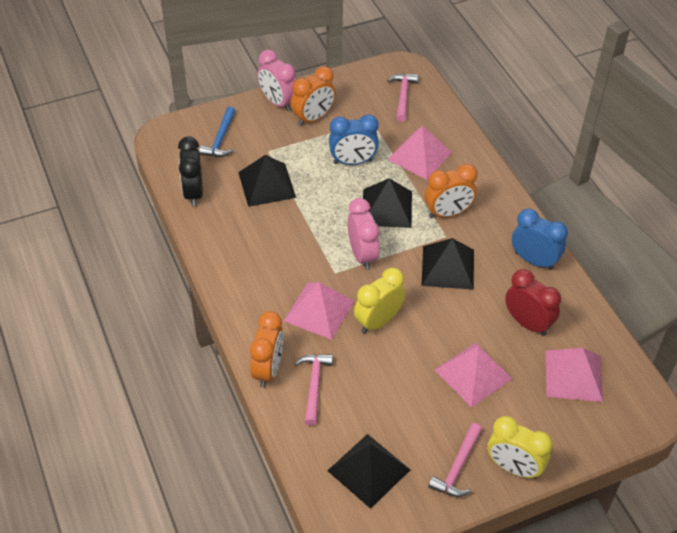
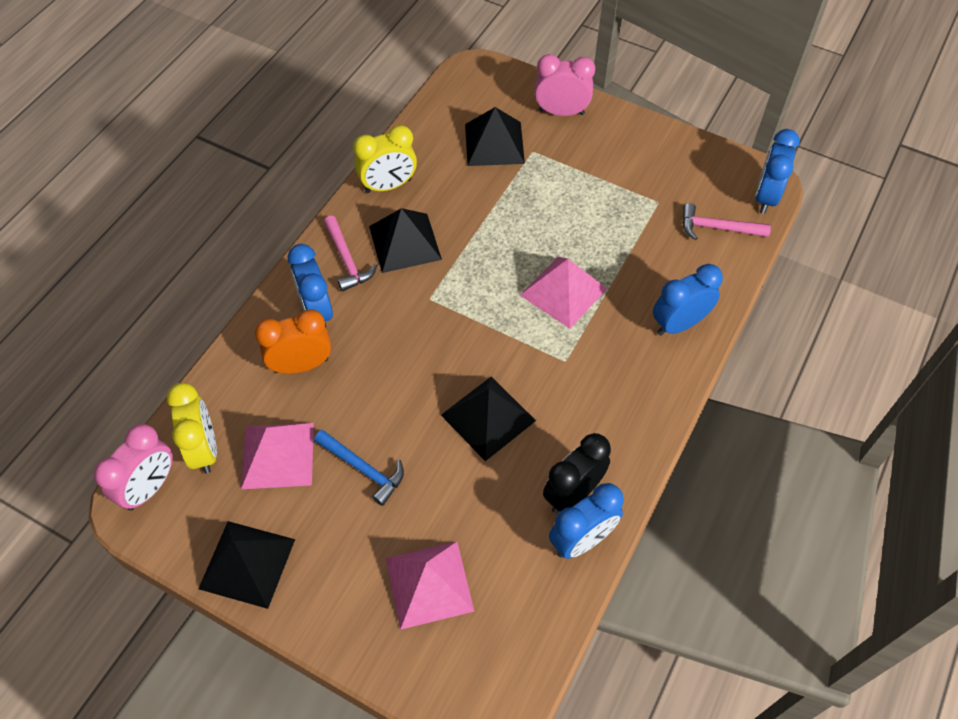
blue clock: [329,114,379,165] [512,209,568,270] = 2 -> [288,244,333,329] [549,483,624,559] [653,264,723,336] [755,129,800,214] = 4
orange clock: [250,311,284,388] [290,66,336,126] [425,164,478,218] = 3 -> [255,309,331,374] = 1
pink hammer: [294,354,333,426] [387,73,418,122] [428,423,482,497] = 3 -> [324,216,377,291] [682,203,771,240] = 2
pink pyramid: [284,282,354,340] [387,126,452,180] [435,343,512,408] [546,348,603,402] = 4 -> [241,423,314,489] [386,541,475,630] [520,257,607,329] = 3
red clock: [505,269,561,336] = 1 -> none = 0

